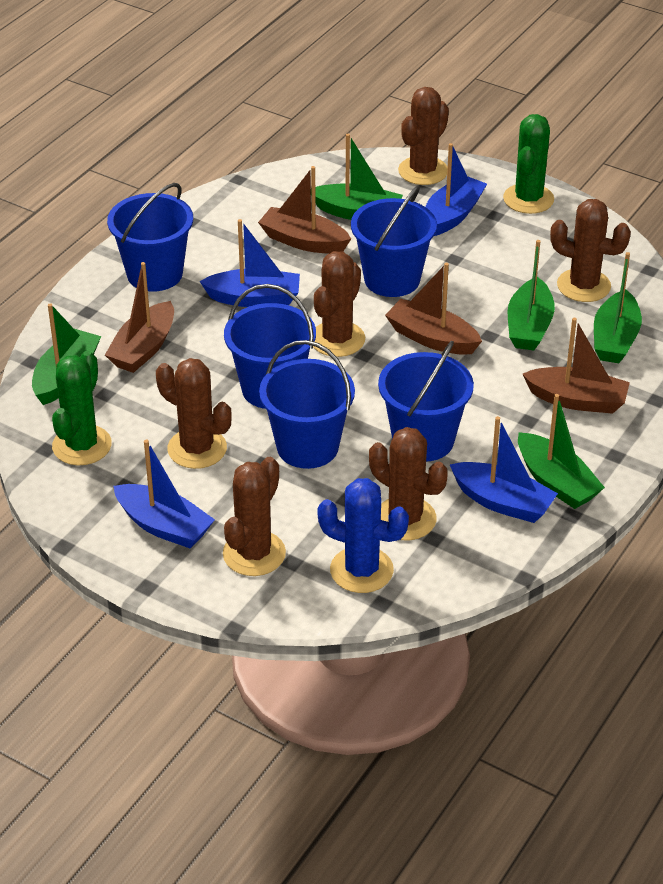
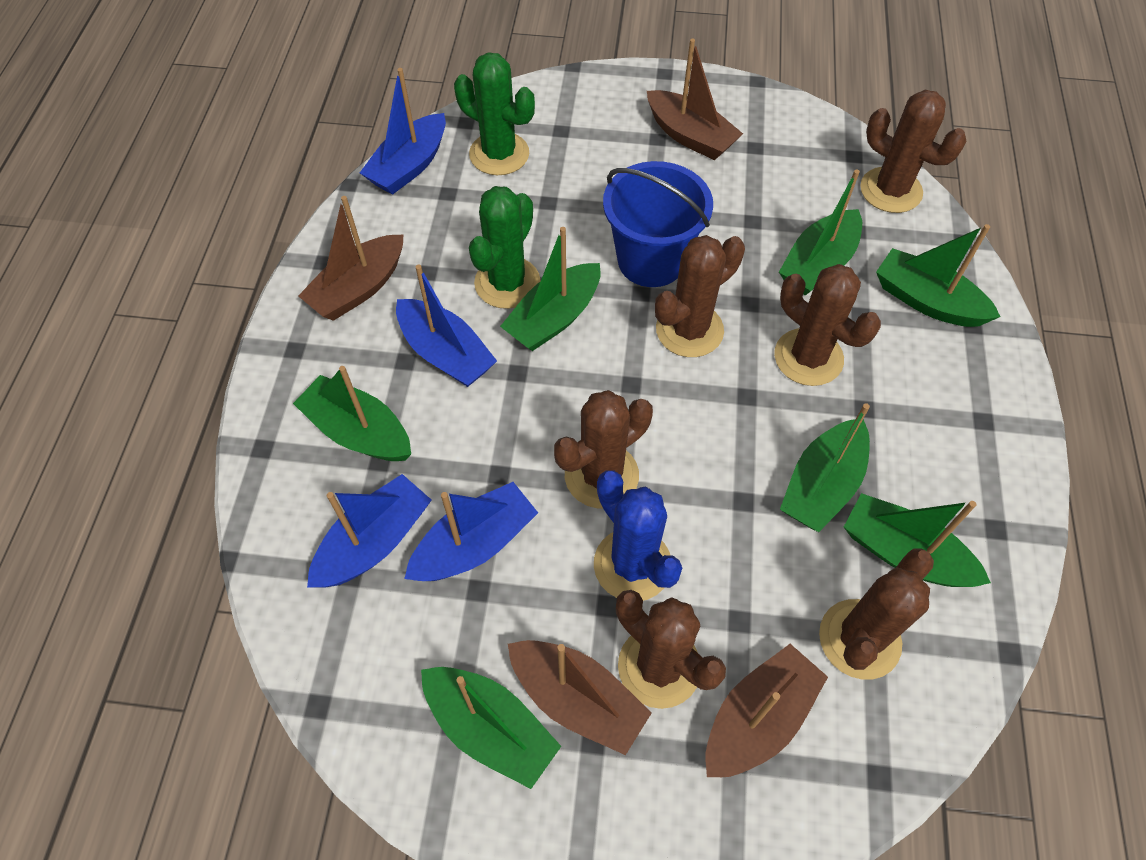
blue bucket: [107,183,193,292] [224,284,316,409] [259,340,355,469] [351,185,437,297] [378,341,474,462] = 5 -> [603,161,713,287] = 1
green boat: [32,303,101,405] [315,134,403,220] [508,240,555,350] [518,394,605,509] [594,252,642,363] = 5 -> [293,366,411,461] [421,667,561,789] [500,227,601,351] [779,169,862,296] [780,403,870,532] [844,493,991,587] [876,224,1001,327] = 7

